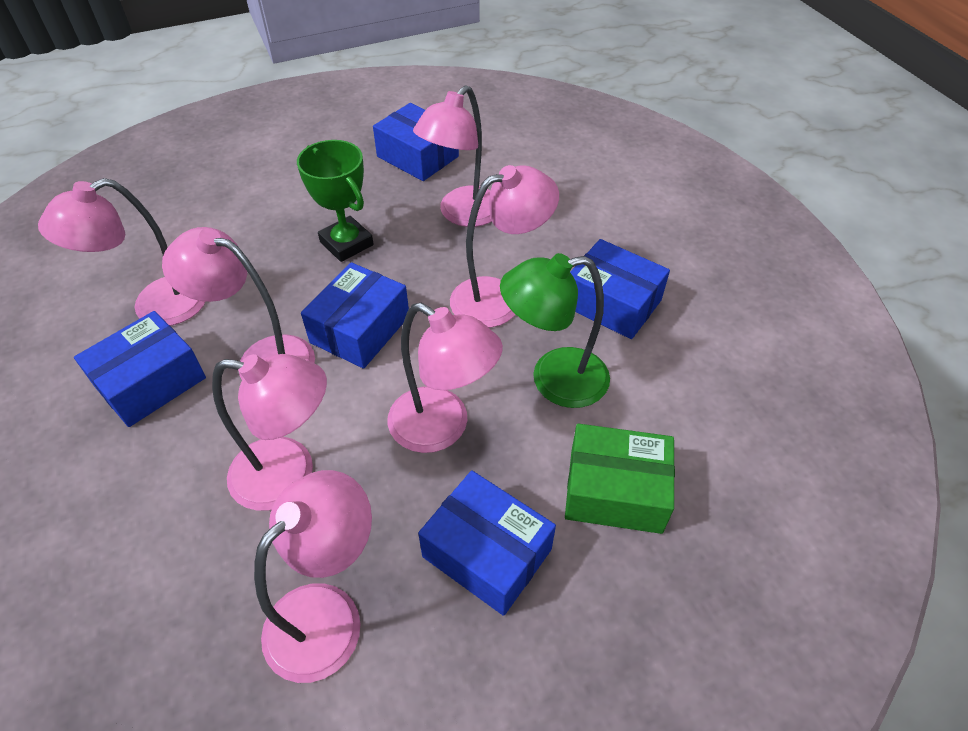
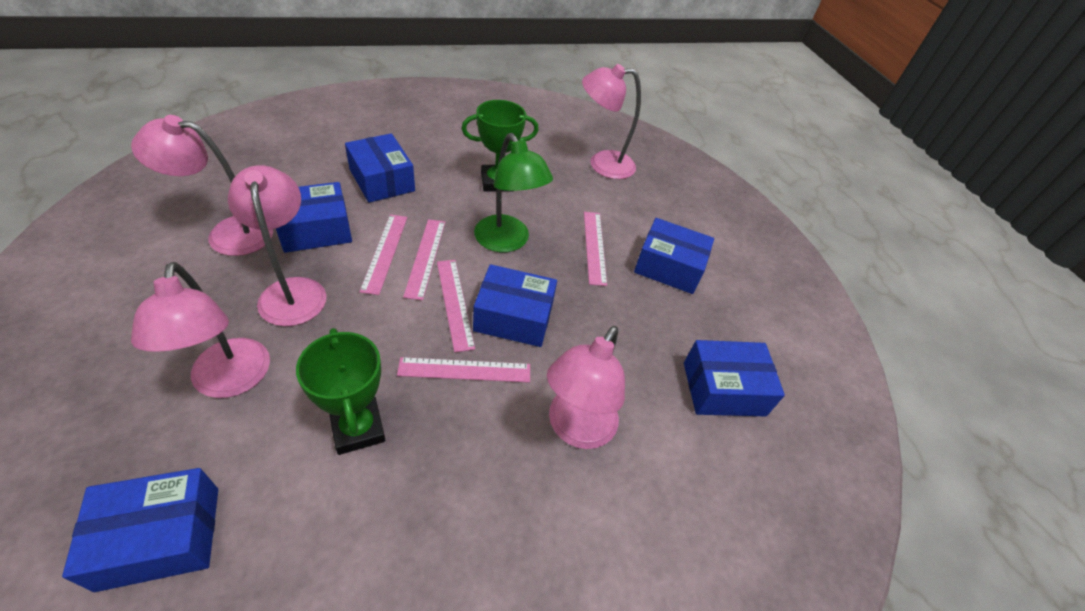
blue box: [74,311,206,427] [301,262,409,369] [373,103,459,181] [418,470,556,616] [570,239,670,339] = 5 -> [62,468,218,592] [276,182,352,253] [345,133,415,203] [473,264,557,347] [634,218,714,294] [684,340,785,416] = 6
green box: [565,423,675,534] = 1 -> none = 0
green trophy: [297,140,374,262] = 1 -> [296,328,385,455] [461,100,539,192] = 2
pink lamp: [38,178,206,326] [162,227,315,380] [212,354,327,511] [254,470,372,683] [388,303,503,453] [413,85,492,227] [450,165,559,328] = 7 -> [131,115,273,256] [131,262,270,398] [228,165,327,326] [547,326,625,449] [582,64,641,179] = 5
pink ruler: none = 0 -> [359,214,407,295] [397,357,530,383] [403,219,445,300] [437,260,475,353] [584,212,607,286] = 5

